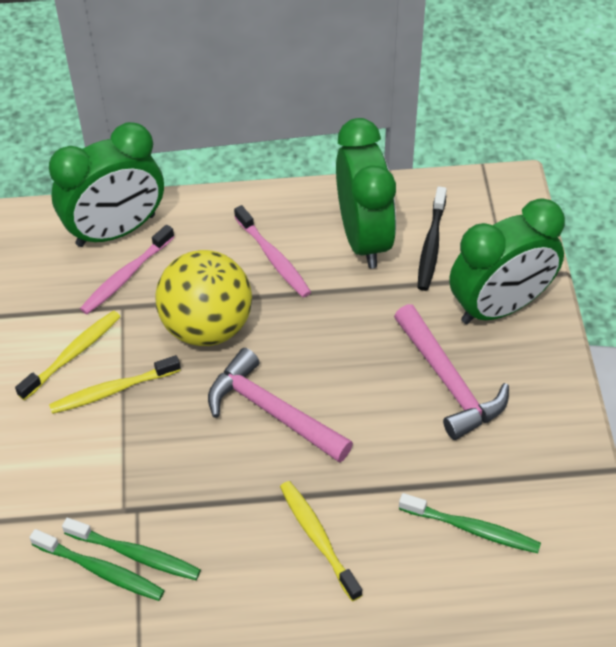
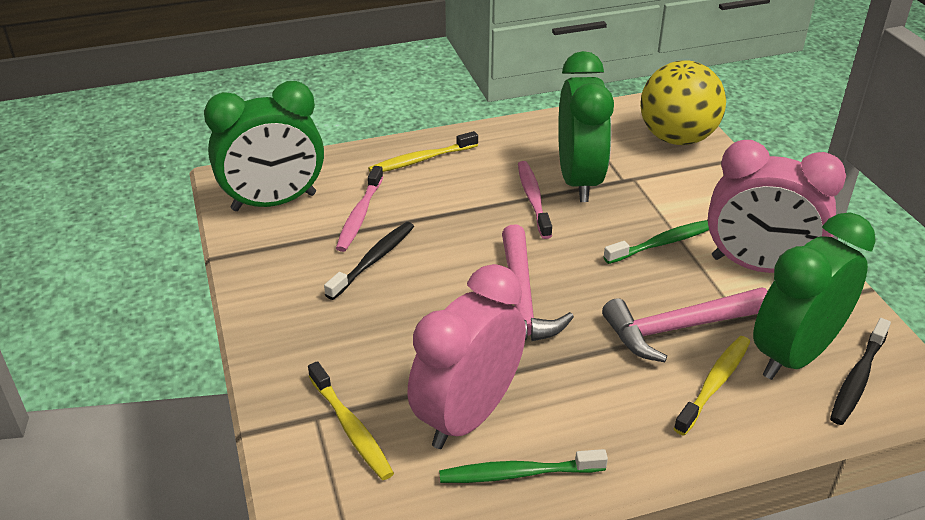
black toothbrush: [418,186,447,291] = 1 -> [324,222,414,300] [830,318,891,425] = 2
green toothbrush: [29,529,165,601] [62,518,201,580] [399,493,541,553] = 3 -> [439,449,608,483] [603,220,709,264] = 2
pink clock: none = 0 -> [407,264,526,449] [708,140,846,273] = 2

